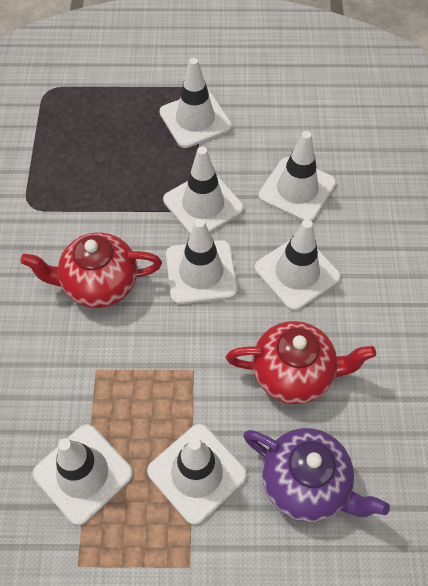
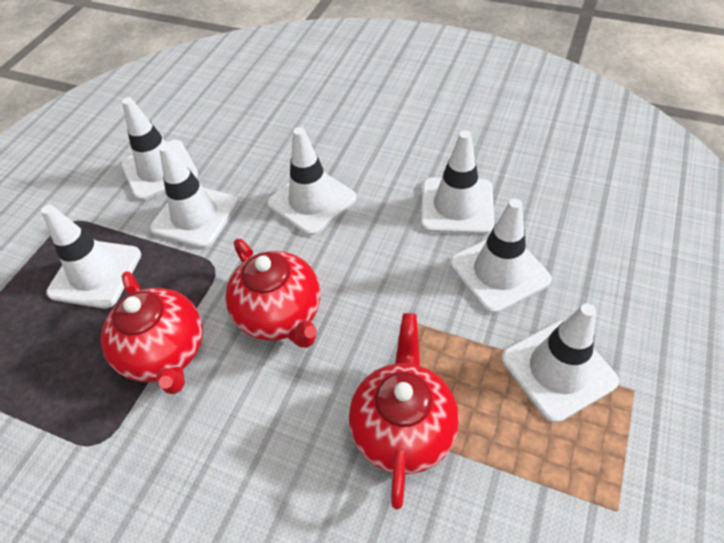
purple teapot: [243,428,390,522] = 1 -> none = 0
red teapot: [21,233,162,308] [226,321,376,404] = 2 -> [101,271,203,394] [225,239,320,348] [349,313,459,509] = 3

